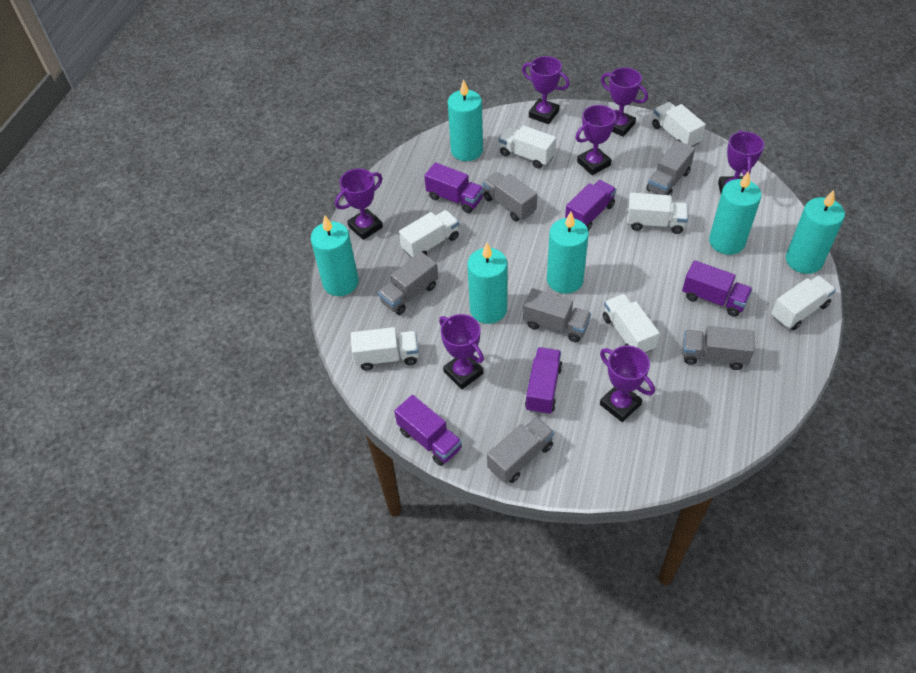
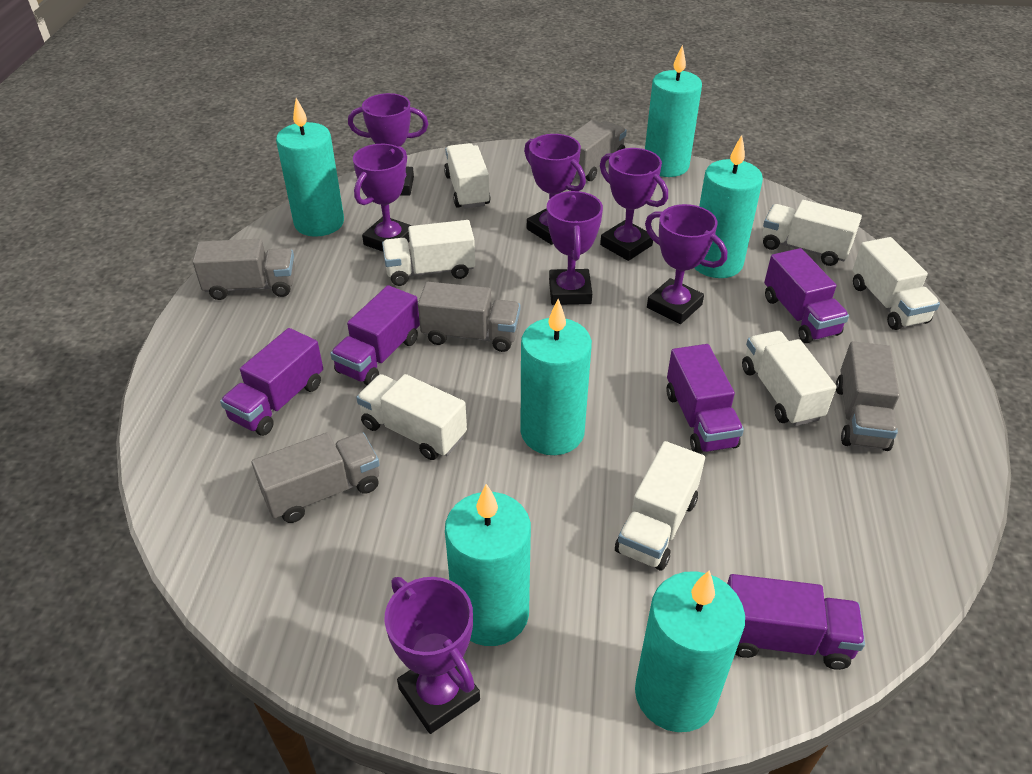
grey truck: [378,252,438,315] [483,172,537,221] [487,417,554,483] [523,288,591,342] [646,140,695,196] [682,326,755,370] = 6 -> [193,239,295,300] [252,432,380,523] [418,282,520,352] [569,120,627,181] [836,341,899,451] = 5

